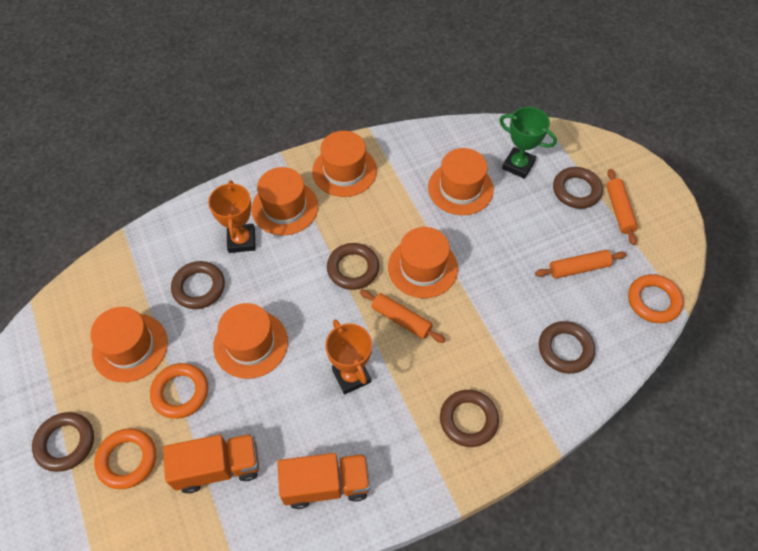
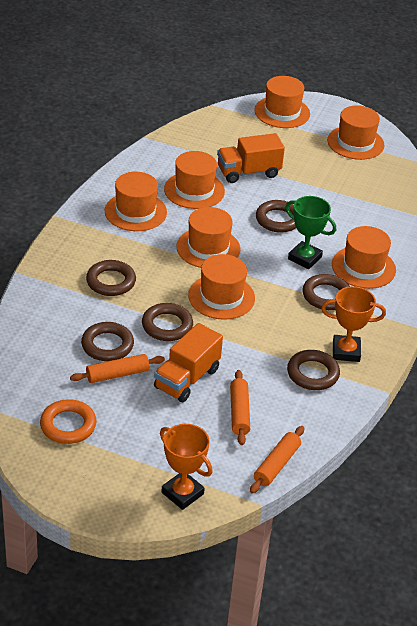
orange hat: [90,307,168,382] [213,303,288,379] [251,167,318,236] [312,131,377,197] [388,227,458,298] [428,148,494,215] = 6 -> [105,172,167,231] [164,151,225,209] [176,207,240,268] [188,254,255,320] [254,76,310,128] [327,105,385,160] [332,226,396,289] = 7
orange ring: [94,428,156,489] [150,363,208,419] [628,274,683,323] = 3 -> [40,399,96,444] = 1

